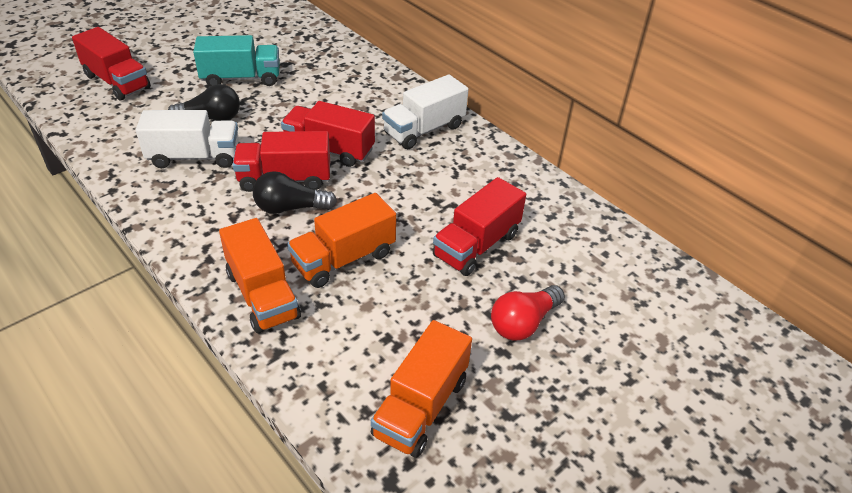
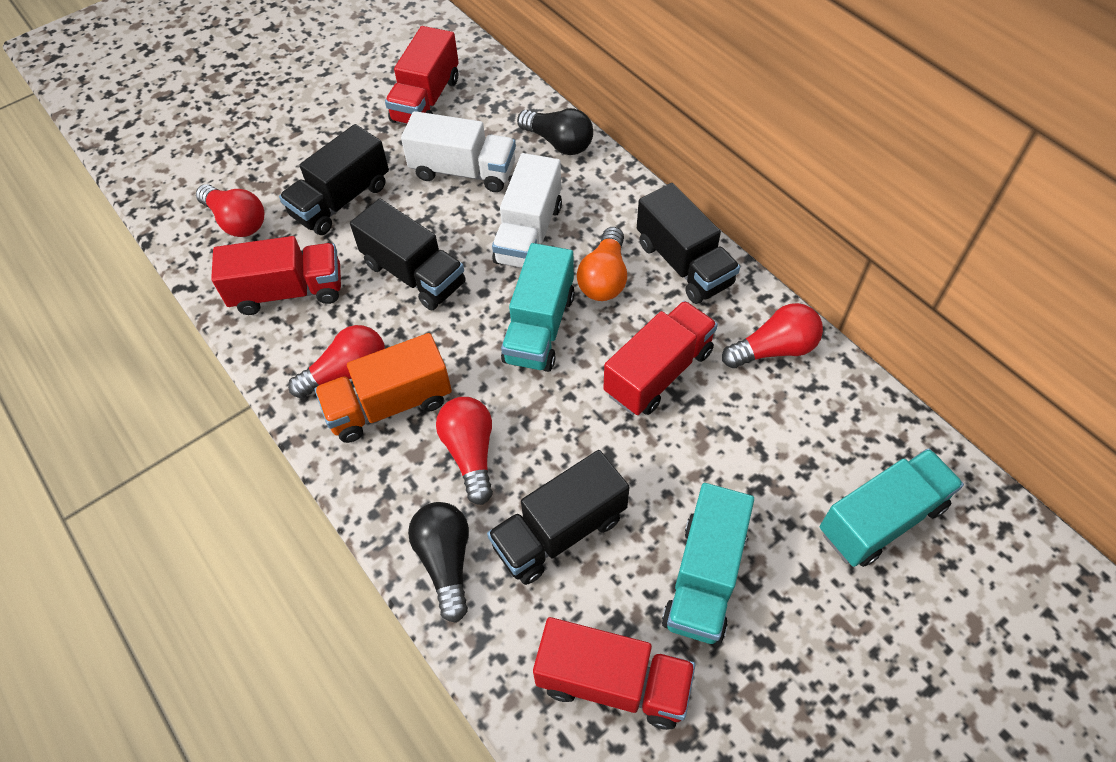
black truck: none = 0 -> [279,124,389,235] [350,198,466,310] [487,450,630,585] [637,183,740,304] = 4
orange light bulb: none = 0 -> [577,227,627,301] = 1
orange truck: [219,218,301,333] [287,193,396,288] [371,320,472,458] = 3 -> [315,333,452,443] = 1
red light bulb: [491,285,565,341] = 1 -> [196,184,264,237] [288,325,385,399] [436,397,493,505] [722,303,823,368] = 4
turquoise truck: [193,35,280,86] = 1 -> [501,243,575,372] [662,483,754,644] [820,448,964,567] = 3

